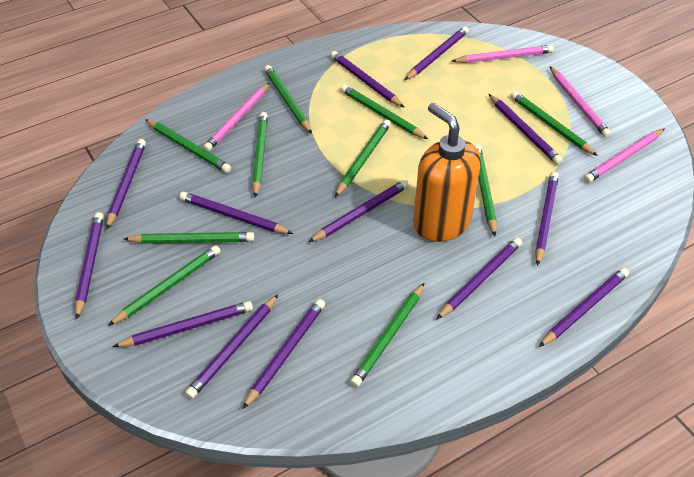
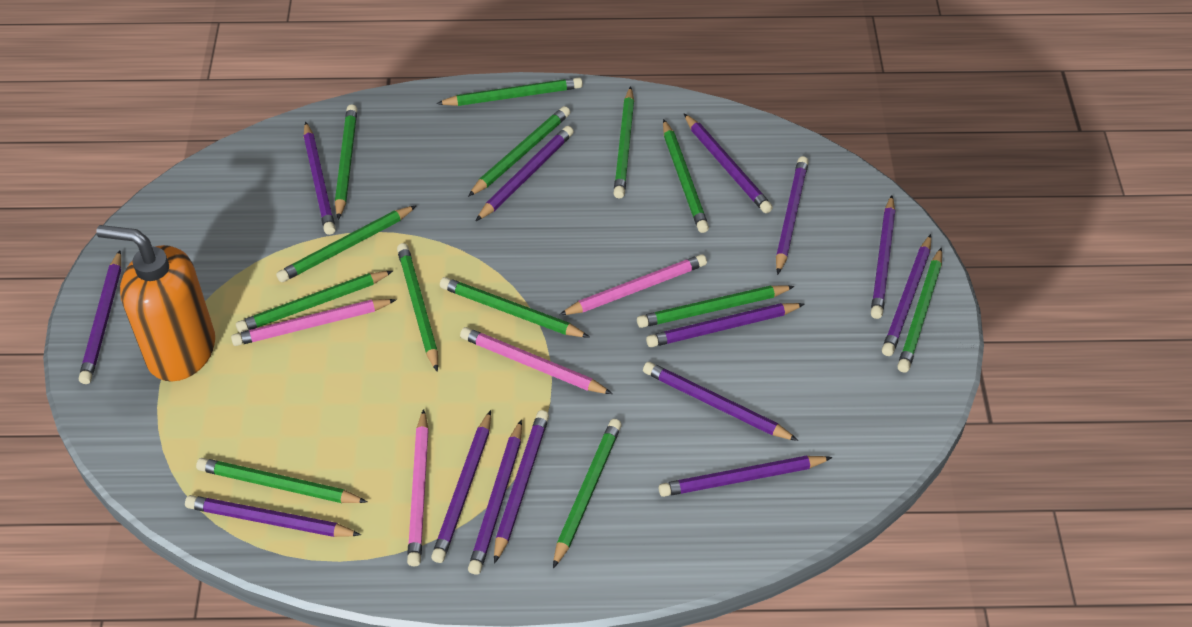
green pencil: [108,245,221,326] [124,232,254,244] [145,119,231,173] [252,112,268,198] [264,65,312,134] [335,119,391,197] [341,84,428,139] [350,283,424,387] [474,144,497,236] [511,91,598,156] = 10 -> [196,458,367,503] [236,271,393,333] [276,205,417,282] [335,104,357,220] [397,243,438,372] [436,78,583,106] [440,277,589,337] [468,106,570,197] [553,419,622,568] [613,86,634,198] [637,285,795,328] [663,119,709,233] [897,247,942,373] = 13
purple pencil: [75,212,104,320] [106,139,146,229] [113,301,253,347] [179,192,293,234] [185,294,278,399] [243,299,325,409] [309,180,409,242] [330,51,405,108] [405,26,469,80] [436,237,522,320] [489,94,562,165] [535,172,559,266] [539,267,629,347] = 13 -> [79,250,121,384] [185,495,361,537] [303,122,336,235] [431,410,491,563] [468,420,522,575] [476,126,574,221] [494,410,549,564] [643,362,798,441] [646,303,804,347] [659,456,833,497] [684,114,773,213] [776,156,809,275] [871,195,895,319] [882,234,931,356] = 14

